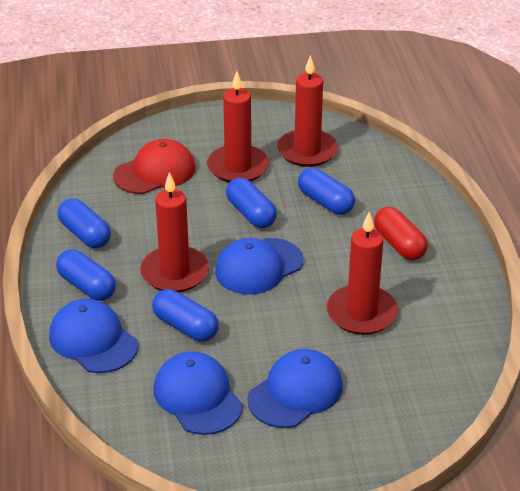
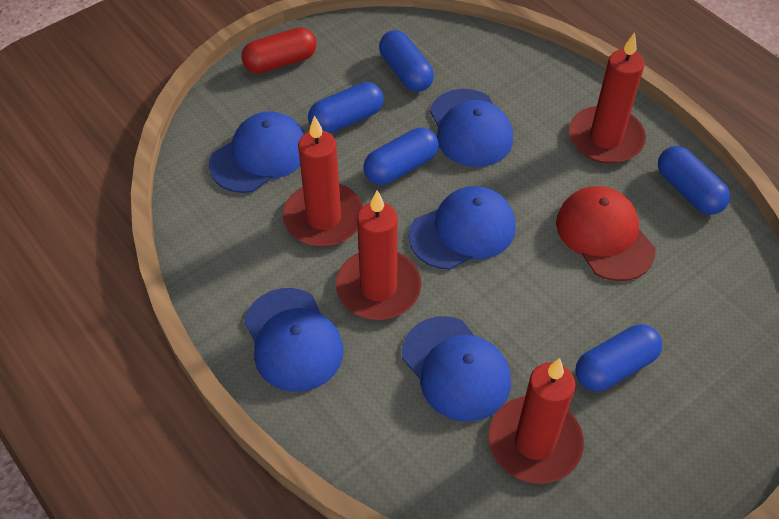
blue cap: [49,299,138,373] [153,351,243,435] [215,238,303,295] [247,349,343,428] = 4 -> [209,111,305,193] [244,288,344,392] [402,316,511,422] [409,186,516,270] [430,89,513,167] = 5

